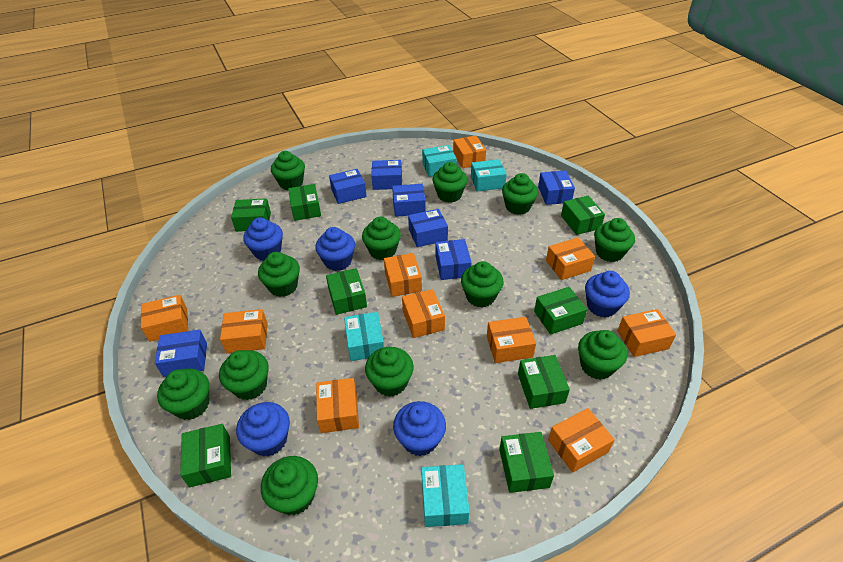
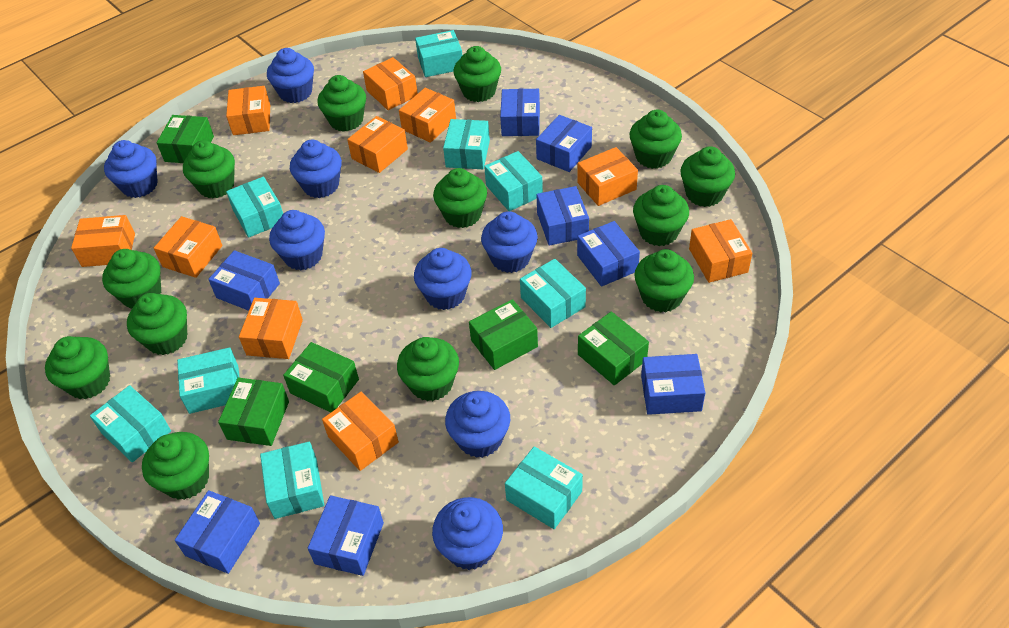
blue box: [155,330,207,377] [329,169,367,204] [371,160,402,190] [392,184,426,217] [408,209,448,247] [436,239,472,280] [538,170,575,205] = 7 -> [175,490,260,574] [208,250,280,311] [308,495,384,576] [500,89,540,136] [536,115,592,172] [537,186,589,246] [577,221,640,287] [641,354,705,415] = 8
blue cupcake: [236,402,290,457] [243,217,283,261] [315,227,355,271] [393,401,446,456] [585,271,630,317] = 5 -> [104,140,158,198] [267,48,314,103] [269,210,325,270] [290,140,342,198] [414,248,472,310] [432,497,503,570] [445,391,510,458] [481,211,538,273] = 8
green box: [180,424,231,487] [231,198,271,232] [288,184,321,221] [326,268,367,315] [499,432,554,493] [518,355,570,409] [534,287,587,335] [561,196,605,235] = 8 -> [157,115,214,163] [218,378,289,446] [283,342,359,413] [469,299,538,370] [578,311,649,385] = 5
green cupcake: [157,369,209,420] [219,350,269,400] [258,252,300,297] [261,456,318,515] [271,151,305,190] [362,217,401,260] [365,347,414,397] [432,162,467,203] [461,261,503,308] [502,173,538,215] [578,330,627,380] [594,218,635,262] = 12 -> [45,336,110,399] [102,249,161,309] [127,293,187,355] [142,432,209,500] [183,140,235,198] [317,75,366,132] [397,337,459,401] [433,168,487,228] [453,46,501,102] [630,110,682,169] [633,185,689,246] [634,249,694,313] [680,146,735,207] = 13
turquoise box: [344,312,384,361] [421,464,470,527] [422,145,457,177] [471,159,507,191] = 4 -> [90,385,171,462] [177,347,240,414] [226,177,283,238] [260,441,324,519] [415,30,462,77] [443,119,490,169] [484,151,543,211] [505,446,583,529] [520,259,586,328] = 9

